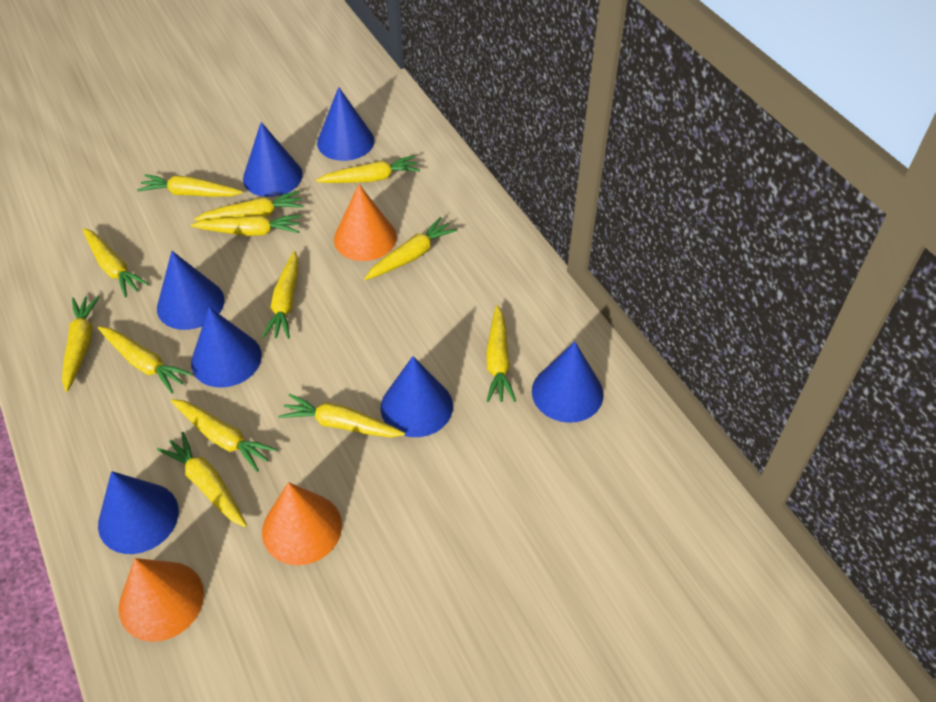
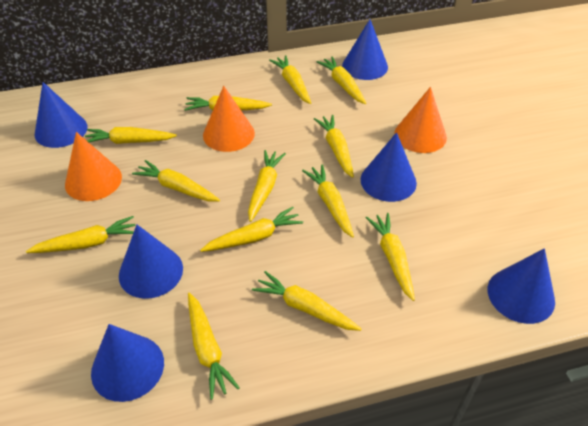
blue cone: [98,471,179,554] [157,251,225,330] [191,307,262,388] [243,122,303,197] [317,87,375,161] [381,356,453,437] [532,342,604,423] = 7 -> [35,82,87,148] [91,324,164,402] [119,225,183,299] [342,19,388,80] [361,132,417,202] [488,248,555,324] = 6

